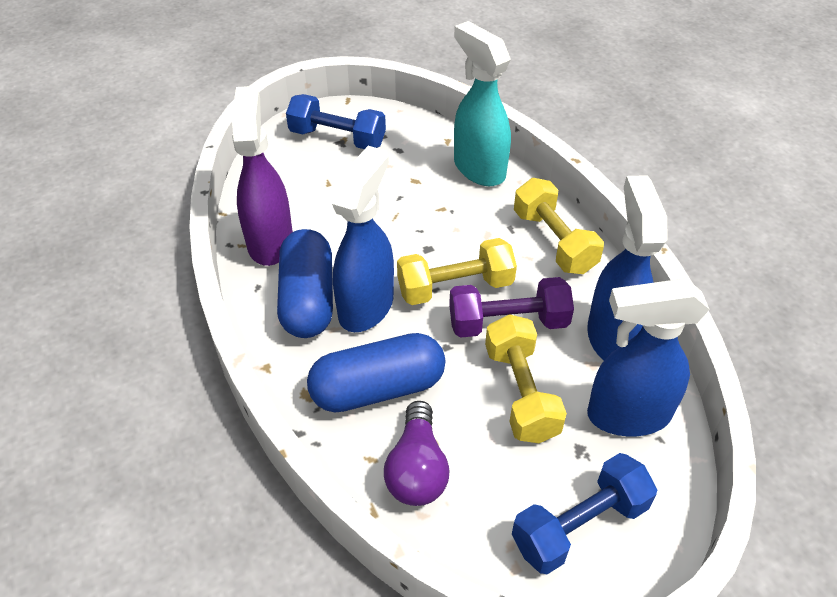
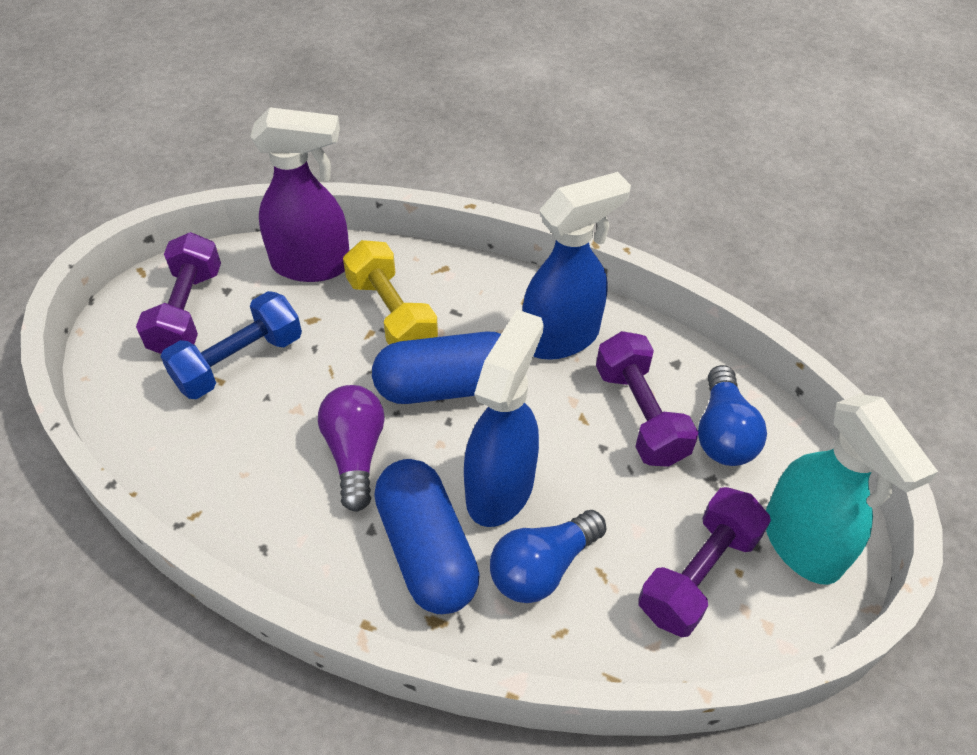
blue dumbbell: [286,94,386,149] [512,453,657,574] = 2 -> [160,291,302,399] = 1
blue light bulb: none = 0 -> [490,510,607,603] [698,365,767,466] = 2
blue spray bottle: [332,146,394,332] [587,175,667,360] [587,279,710,436] = 3 -> [464,310,544,527] [522,172,631,360] = 2
purple dumbbell: [449,277,574,338] = 1 -> [136,232,221,354] [596,331,698,467] [638,487,771,637] = 3
yellow dumbbell: [397,238,517,305] [485,314,567,443] [514,178,604,274] = 3 -> [343,240,438,345] = 1

